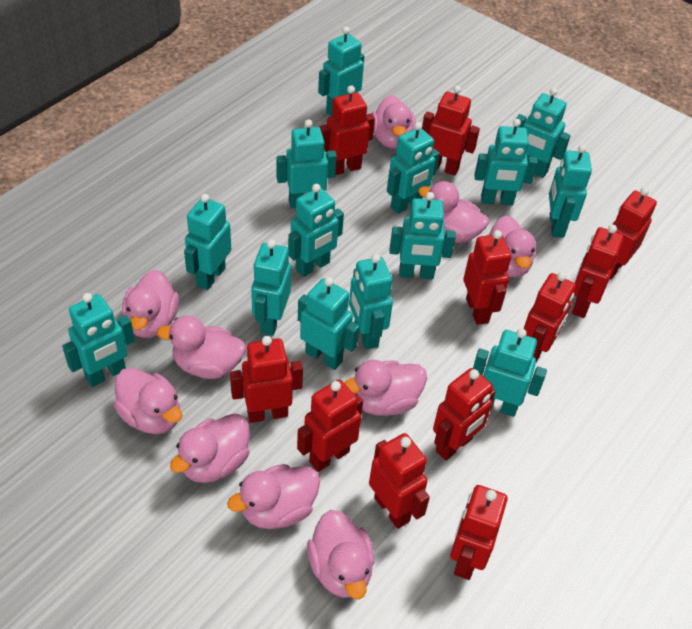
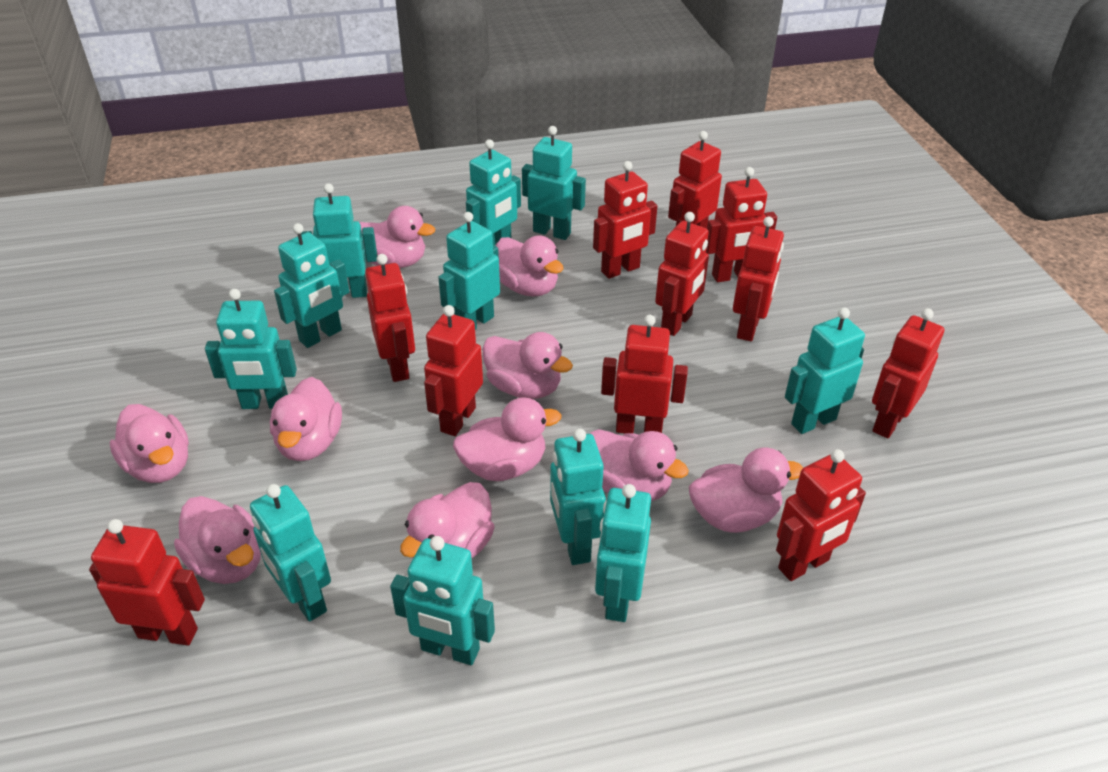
turquoise robot: [62,293,135,387] [184,194,231,290] [251,239,291,336] [277,119,337,208] [288,184,344,277] [298,277,360,370] [318,27,364,117] [349,254,393,349] [387,122,440,214] [390,192,456,279] [473,328,547,417] [474,119,538,205] [516,88,571,178] [549,145,592,238] = 14 -> [205,289,297,409] [250,484,331,622] [274,223,350,348] [301,183,378,298] [390,536,495,665] [438,212,500,330] [466,139,521,246] [522,126,586,240] [550,429,606,565] [595,484,651,622] [785,308,865,434] = 11

